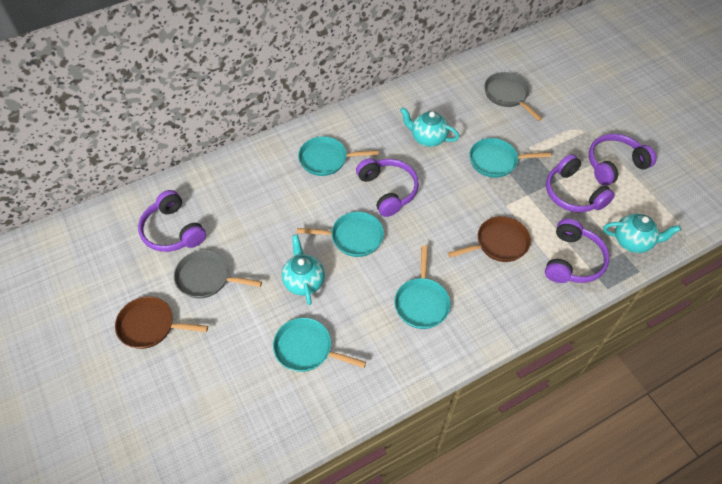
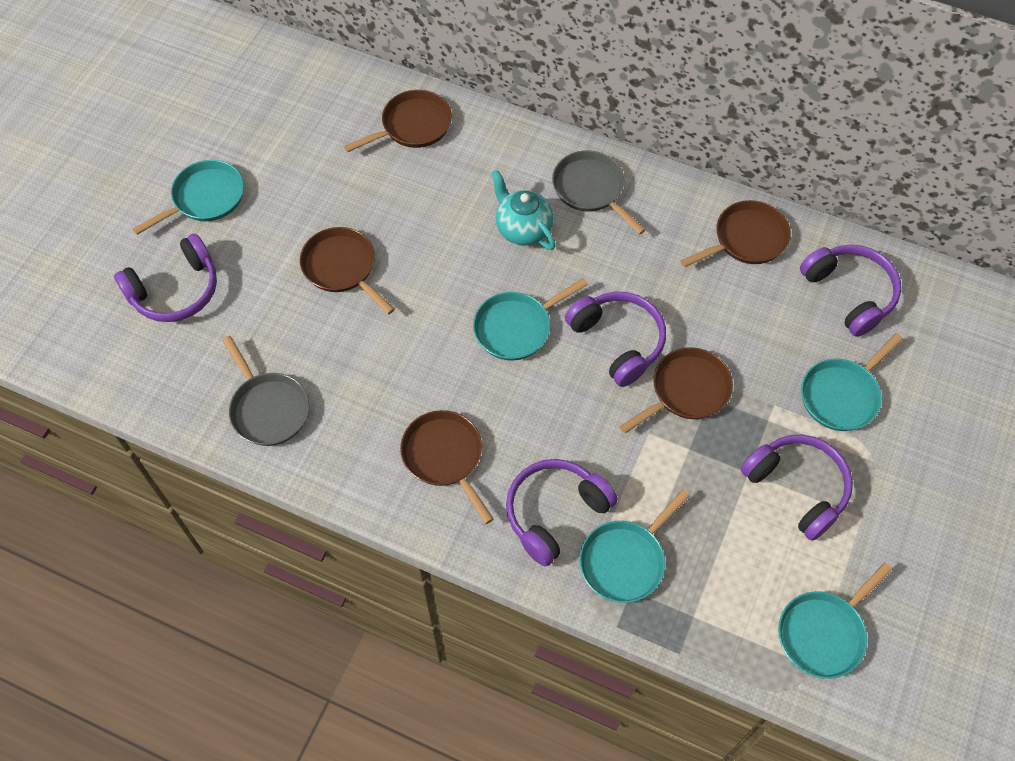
brown pan: [115,296,208,349] [448,216,531,262] = 2 -> [300,227,395,314] [344,90,452,152] [400,410,494,524] [619,347,733,433] [680,200,791,267] = 5
turquoise teapot: [282,235,325,305] [400,107,459,147] [603,214,681,253] = 3 -> [491,170,555,250] = 1

